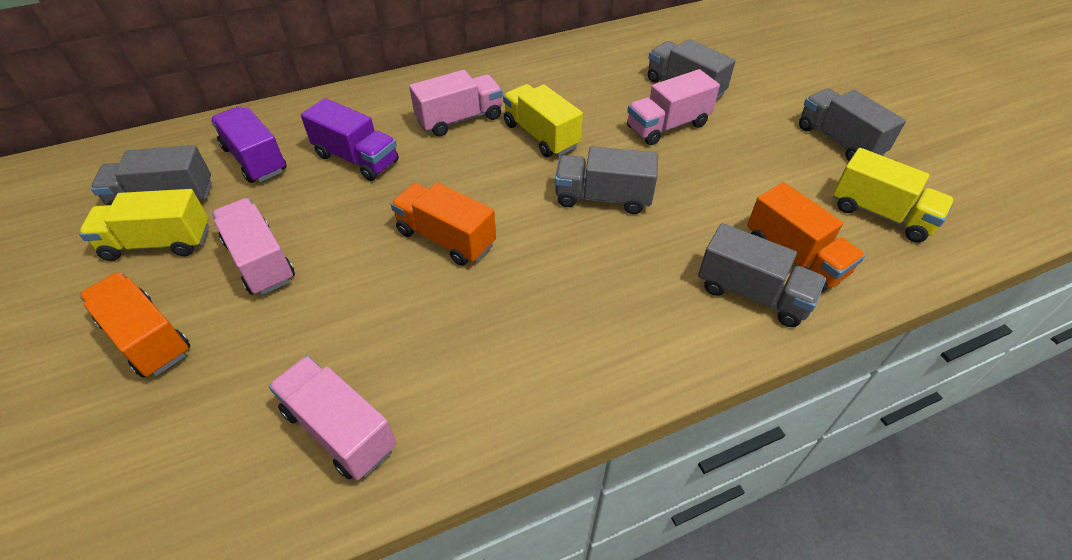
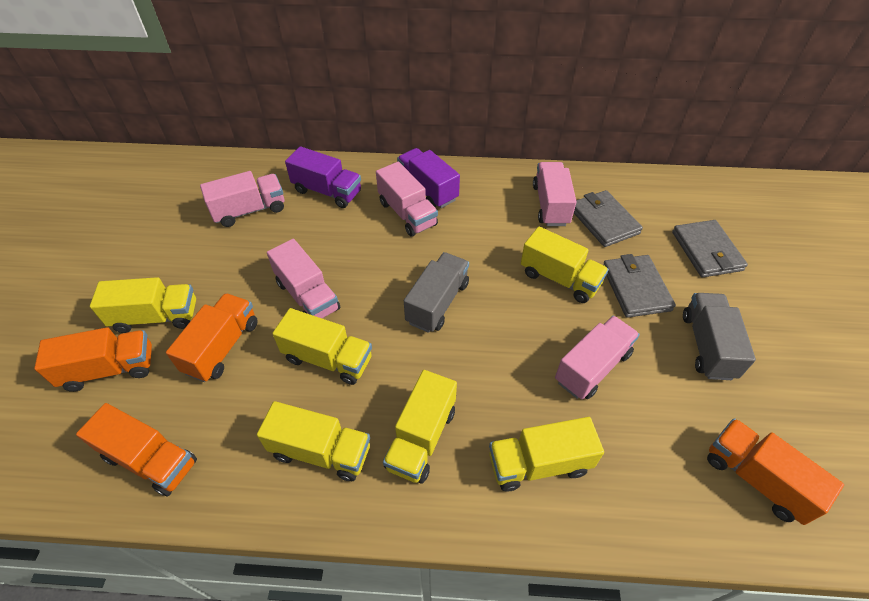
grey truck: [91,145,212,205] [555,146,658,214] [648,39,735,99] [698,223,826,327] [799,88,906,161] = 5 -> [404,252,469,333] [683,293,756,380] = 2
grey wallet: none = 0 -> [574,190,643,247] [603,254,676,318] [672,220,748,277] = 3
orange truck: [79,272,190,377] [391,182,496,266] [747,182,865,292] = 3 -> [34,327,152,392] [76,403,197,496] [166,293,258,382] [707,418,844,525] = 4
pink truck: [212,198,295,295] [268,356,396,480] [409,70,503,137] [627,69,720,145] = 4 -> [200,171,284,227] [267,239,340,318] [376,162,438,237] [533,162,577,226] [555,316,640,399] = 5
yellow truck: [79,189,209,261] [503,84,583,157] [833,148,954,242] = 3 -> [90,277,196,333] [257,401,370,481] [272,308,372,385] [383,370,457,484] [489,417,604,491] [521,227,609,303] = 6

